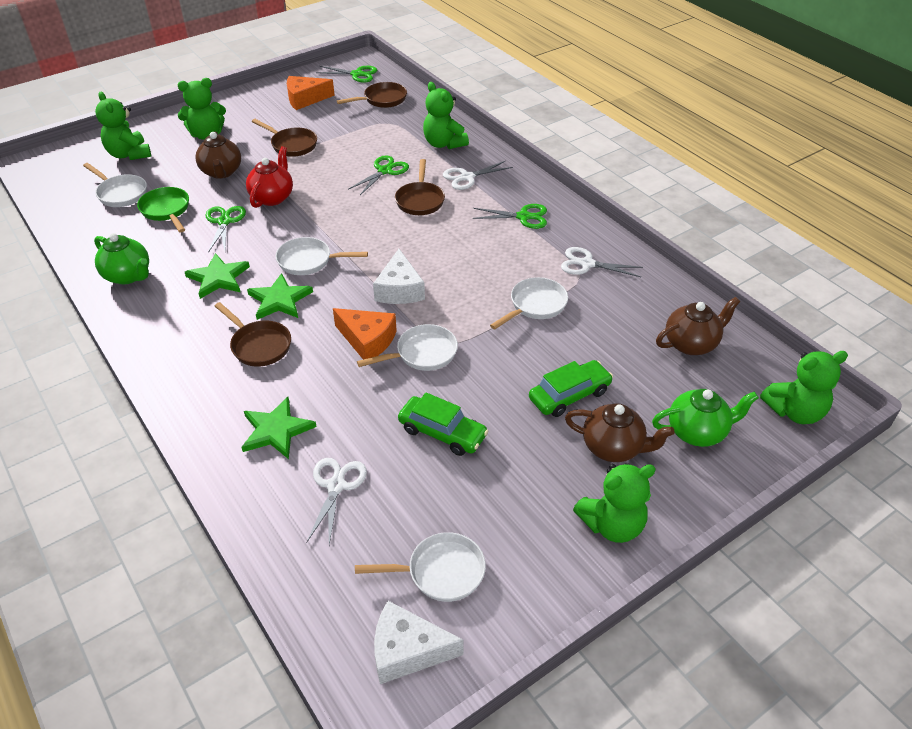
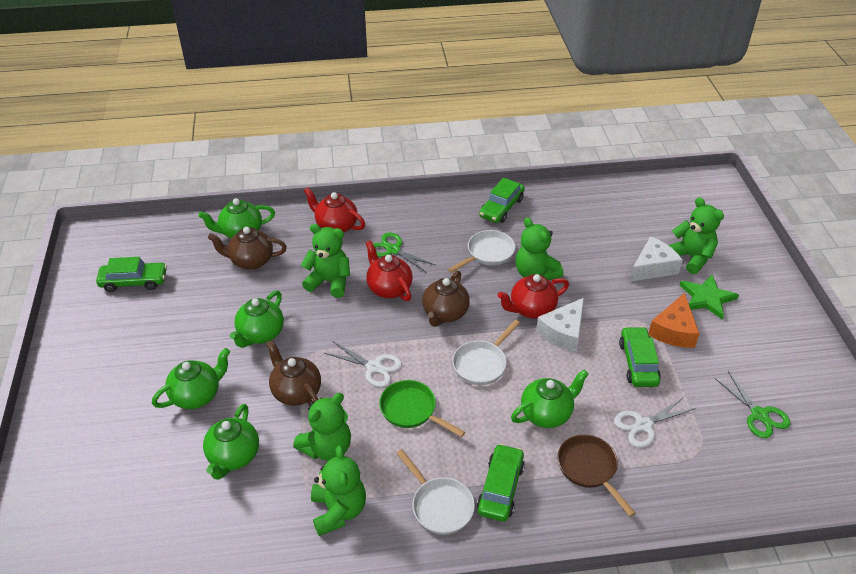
brown pan: [215,302,291,367] [252,119,317,157] [337,82,407,108] [395,159,445,215] = 4 -> [558,435,636,517] = 1
green car: [398,392,489,456] [529,360,613,417] = 2 -> [96,257,167,292] [477,444,525,521] [479,178,525,223] [619,327,661,387] = 4
green scissors: [206,206,246,253] [316,66,377,83] [349,155,409,195] [472,204,547,229] = 4 -> [373,233,435,273] [715,371,790,438] = 2
green star: [185,253,250,299] [242,397,316,459] [247,273,313,320] = 3 -> [680,275,739,320] = 1
green teapot: [94,233,149,284] [652,389,759,447] = 2 -> [152,348,230,409] [198,198,275,238] [203,404,259,480] [230,291,284,348] [511,370,589,428] = 5
orange cheese: [287,76,335,110] [333,308,397,360] = 2 -> [648,293,699,348] = 1
red teapot: [246,146,293,208] = 1 -> [304,187,365,232] [366,240,413,301] [498,274,569,319] = 3
white pan: [83,163,147,207] [276,237,368,275] [355,532,486,602] [357,324,458,371] [490,277,568,329] = 5 -> [396,449,475,535] [448,230,515,273] [452,320,520,385] = 3
white scissors: [307,458,367,545] [443,161,513,190] [561,247,643,277] = 3 -> [324,341,402,387] [614,397,694,448] = 2

